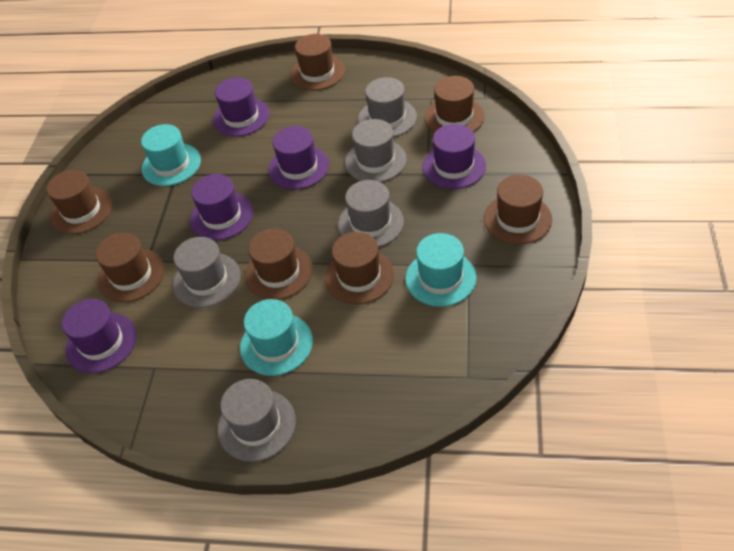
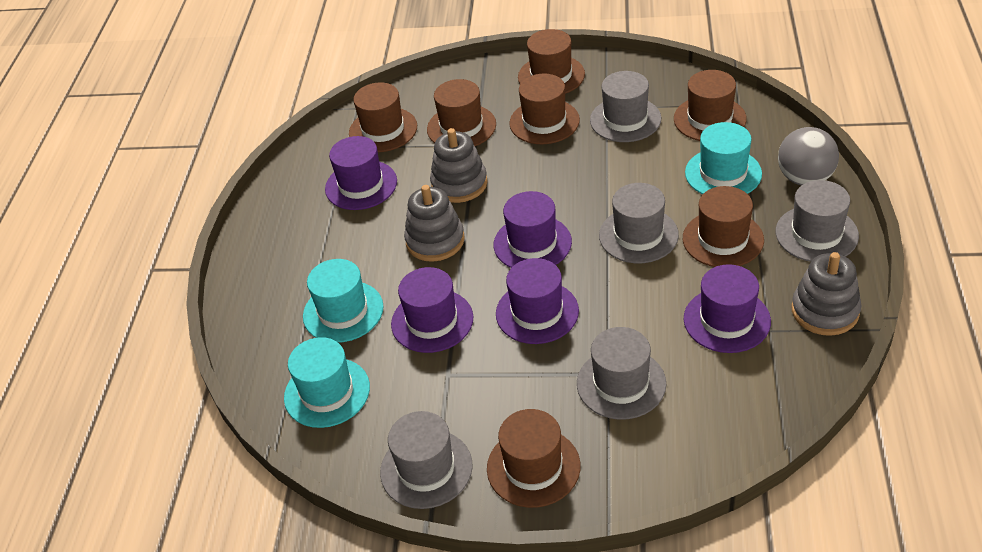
grey ball: none = 0 -> [778,127,839,185] = 1
grey stacking toy: none = 0 -> [404,185,465,262] [430,128,488,203] [792,252,862,336] = 3

